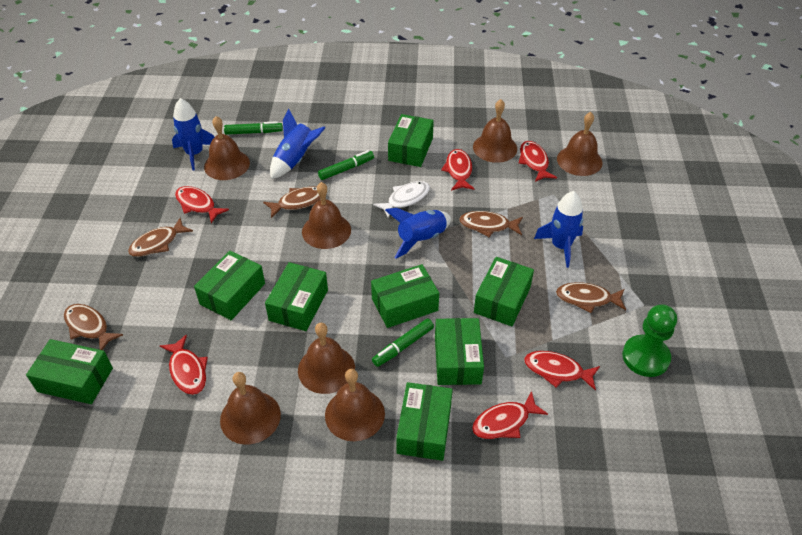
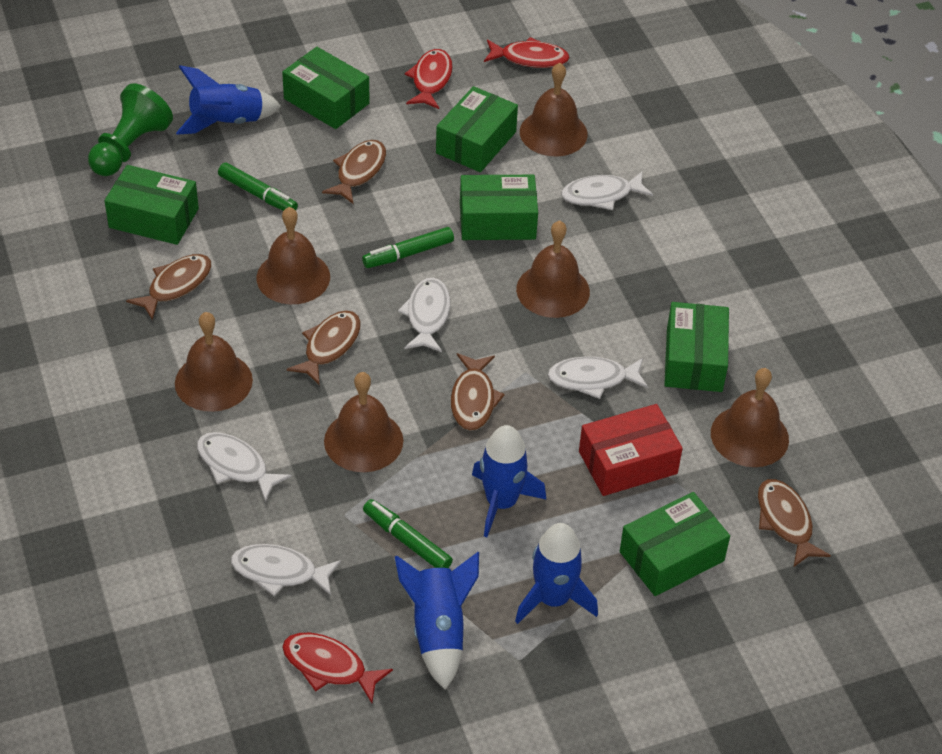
brown bell: [204,116,250,180] [220,372,281,445] [298,323,355,394] [302,182,351,249] [325,369,385,441] [473,99,517,163] [557,112,602,176] = 7 -> [175,312,253,412] [257,207,330,304] [324,372,403,472] [516,220,590,318] [520,62,588,156] [711,368,789,467] = 6
green box: [26,339,113,404] [194,251,265,320] [265,262,328,331] [371,264,439,328] [388,114,434,167] [396,382,453,461] [435,318,484,385] [474,257,534,326] = 8 -> [104,165,199,245] [282,47,370,129] [436,86,518,172] [460,175,538,240] [620,492,730,596] [664,302,729,392] = 6
red box: none = 0 -> [579,404,683,496] = 1
red fish: [160,335,208,395] [175,186,229,223] [441,149,474,191] [472,391,548,439] [518,141,557,182] [524,351,600,391] = 6 -> [282,633,393,703] [405,49,453,109] [484,37,570,68] = 3
white fish: [373,181,430,218] = 1 -> [197,432,292,502] [231,544,341,596] [398,278,450,352] [548,356,648,399] [561,171,653,210] = 5

